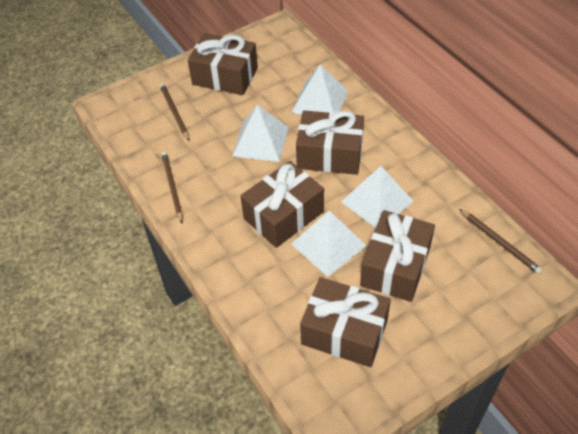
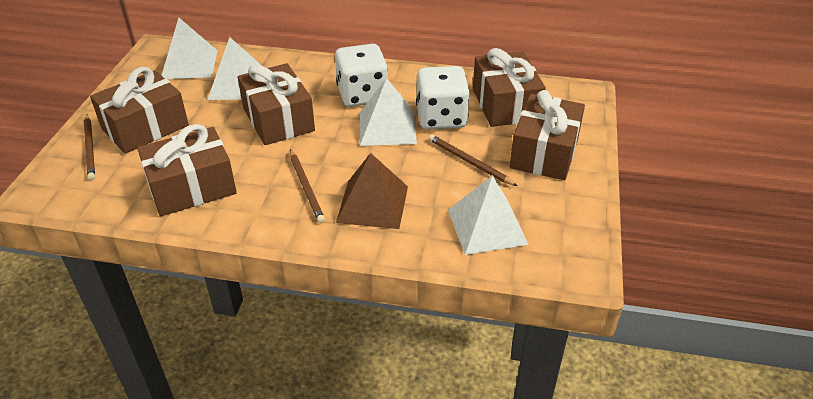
brown pyramid: none = 0 -> [336,153,408,229] = 1
white dice: none = 0 -> [335,44,388,107] [416,66,470,129] = 2

